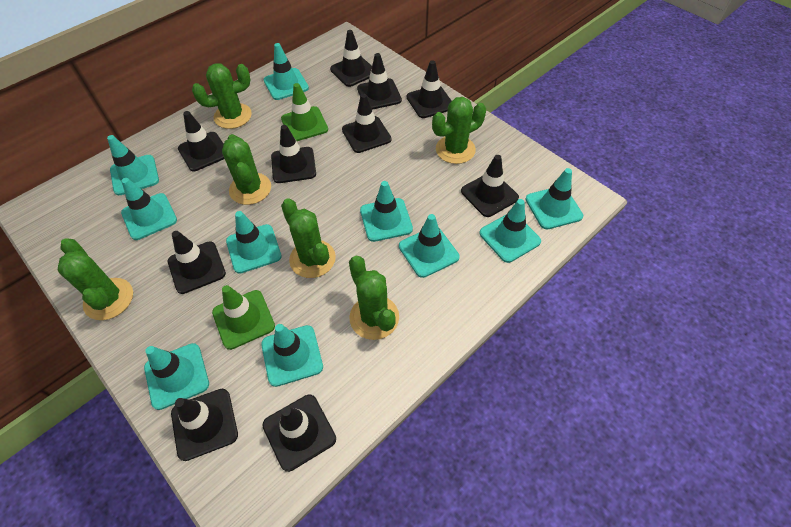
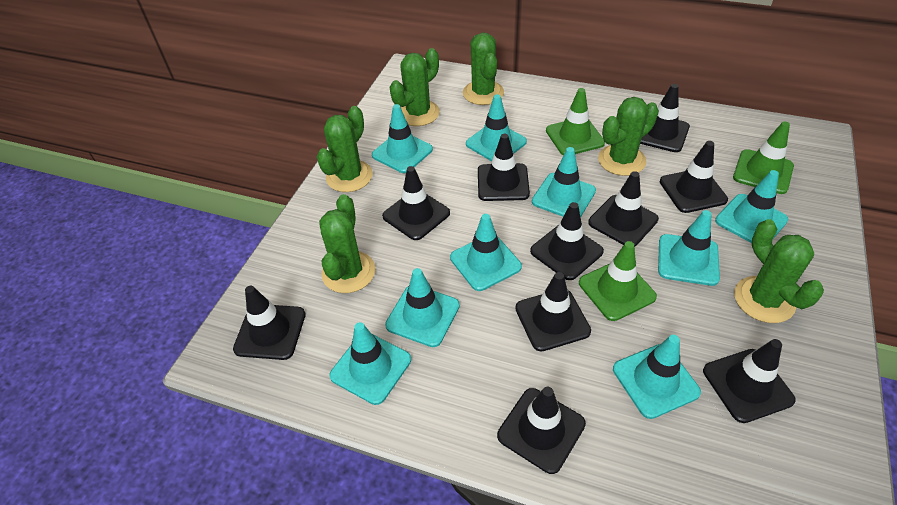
green traffic cone: [212,285,275,350] [281,83,328,141] = 2 -> [546,88,605,155] [579,241,657,321] [733,122,794,194] = 3
turquoise traffic cone: [107,135,159,195] [121,178,177,240] [144,343,209,410] [226,211,282,274] [261,324,323,387] [263,43,309,100] [360,181,413,242] [399,214,460,278] [479,199,541,263] [525,168,583,230] = 10 -> [329,322,411,405] [372,104,433,173] [385,268,460,347] [450,214,522,291] [466,94,527,161] [532,147,596,217] [613,335,701,419] [658,210,720,286] [715,170,788,243] = 9

